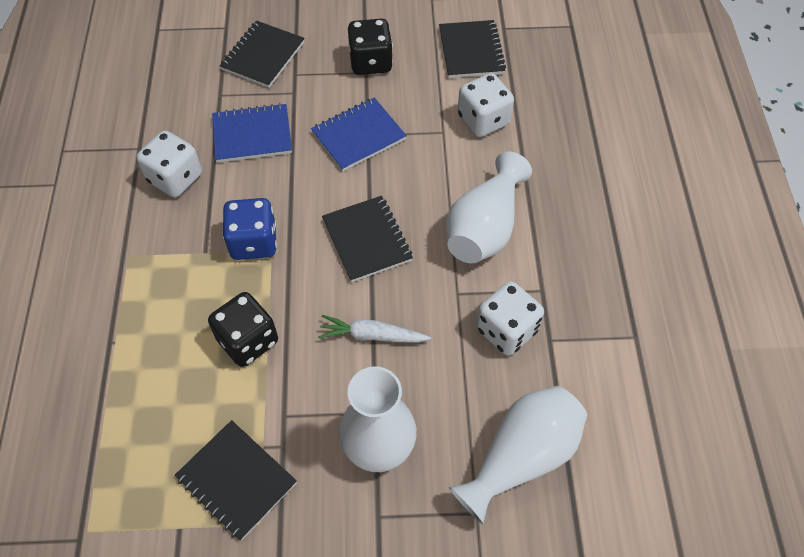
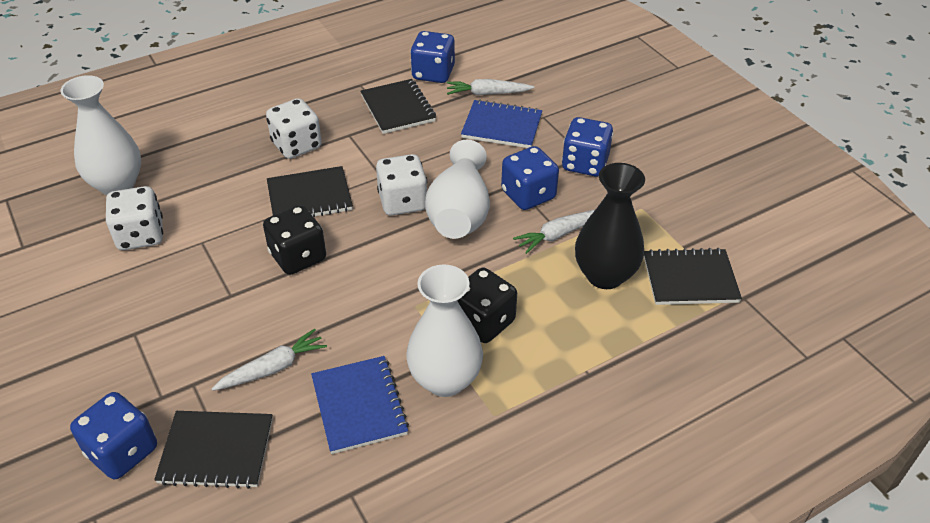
black vase: none = 0 -> [575,163,645,289] = 1
blue dice: [222,198,277,260] = 1 -> [70,392,157,479] [410,31,455,83] [501,146,559,210] [562,117,613,176] = 4
white carrot: [318,315,431,343] = 1 -> [212,328,327,391] [447,79,534,95] [513,210,595,254] = 3

